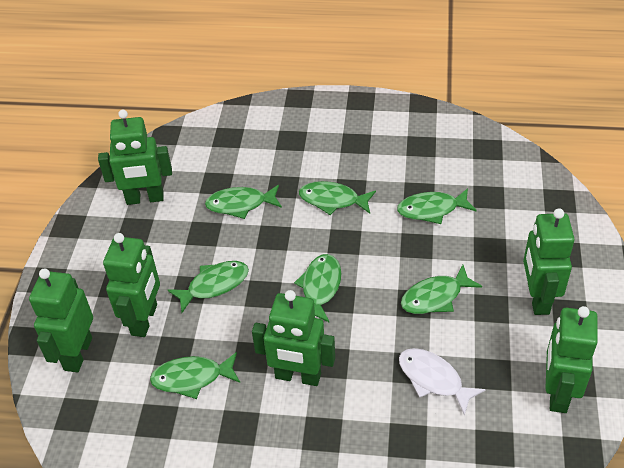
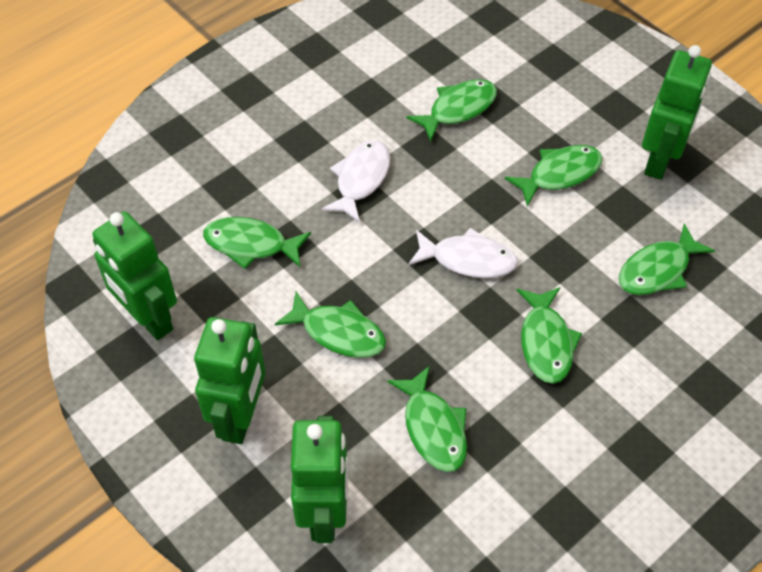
green robot: [29,268,93,372] [98,110,172,205] [103,233,160,337] [252,290,335,386] [523,208,575,315] [545,306,598,413] = 6 -> [93,212,177,340] [194,317,266,444] [291,416,348,543] [642,45,712,180] = 4
white fish: [399,348,486,415] = 1 -> [321,140,390,223] [408,228,518,278] = 2

